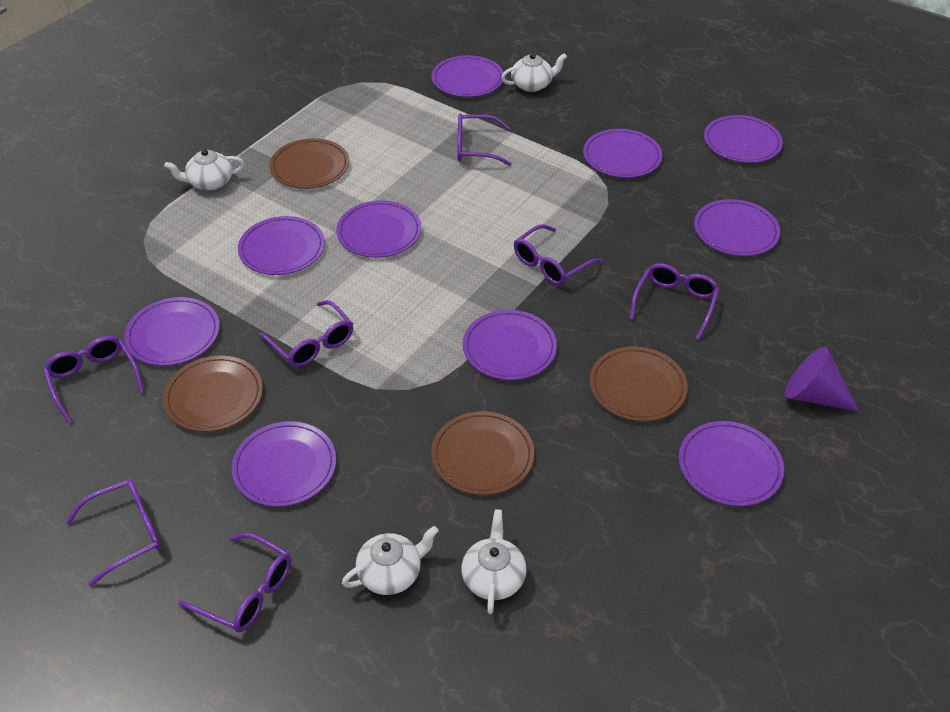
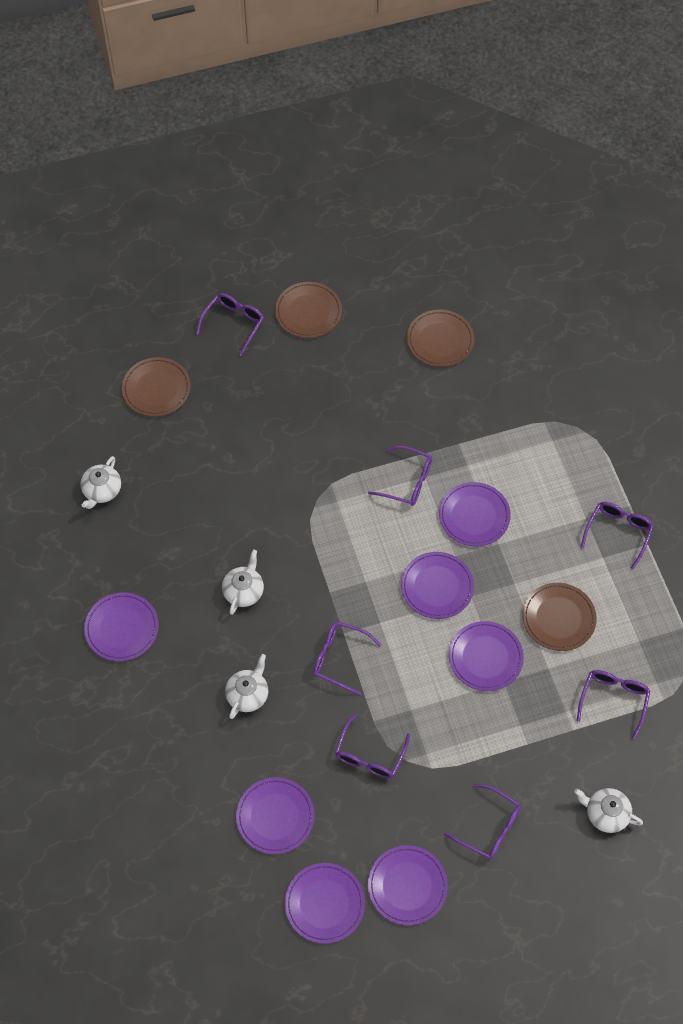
purple cone: [785,347,859,412] = 1 -> none = 0
purple plate: [124,297,220,366] [231,421,336,507] [238,216,325,275] [336,200,421,258] [431,55,503,97] [463,310,557,380] [583,129,662,178] [679,421,784,506] [694,199,780,256] [704,115,783,163] = 10 -> [84,593,159,661] [236,777,315,854] [285,863,365,944] [368,845,448,925] [401,552,474,619] [439,482,511,547] [449,621,524,691] = 7

